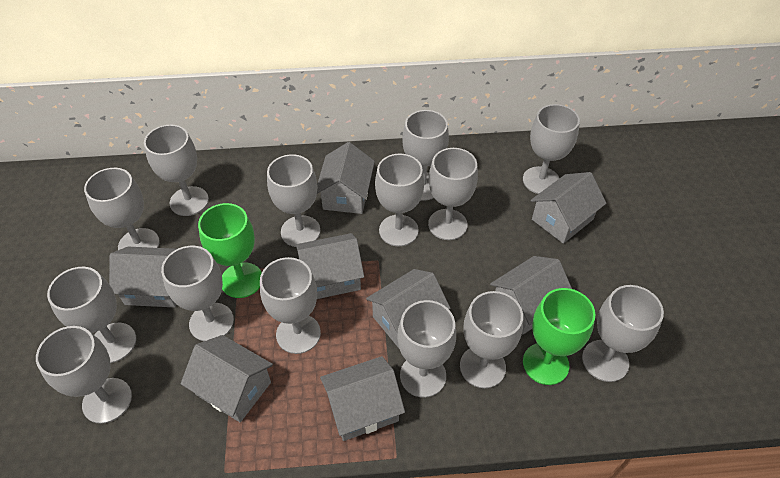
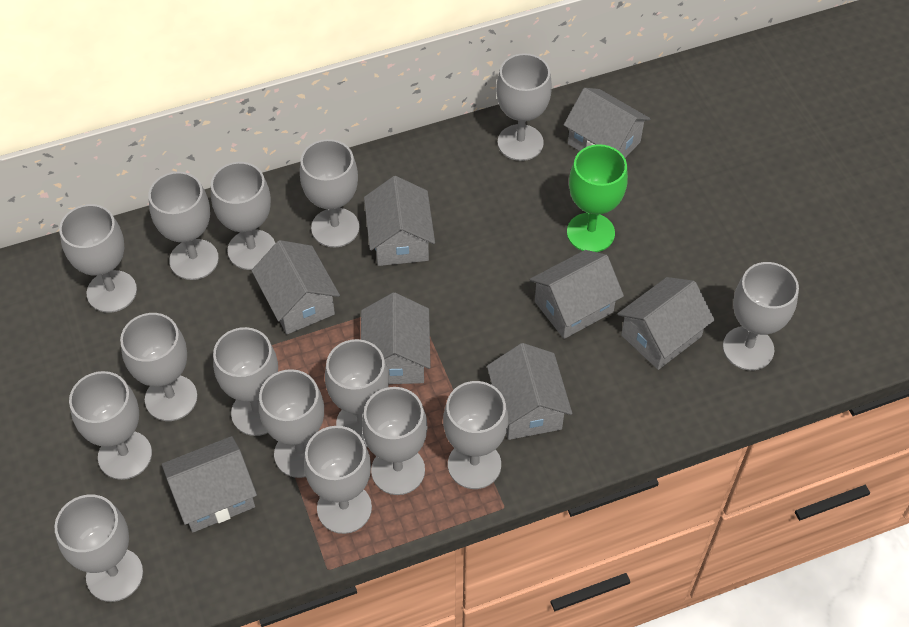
green goblet: [198,203,262,298] [523,288,596,385] = 2 -> [567,144,628,252] = 1
grey goblet: [36,326,132,424] [47,267,136,363] [84,168,160,250] [144,125,209,216] [161,246,234,341] [260,257,321,354] [267,154,320,247] [375,154,424,246] [397,300,456,398] [402,110,449,201] [428,148,478,240] [460,291,523,388] [523,104,580,194] [582,285,664,382] = 14 -> [55,494,143,602] [59,204,137,313] [69,371,152,480] [120,313,198,421] [148,172,219,280] [211,162,275,270] [213,327,278,436] [259,369,324,478] [300,139,359,247] [304,426,372,534] [325,339,389,447] [362,387,427,495] [443,381,508,489] [496,53,552,161] [723,262,799,370] = 15

